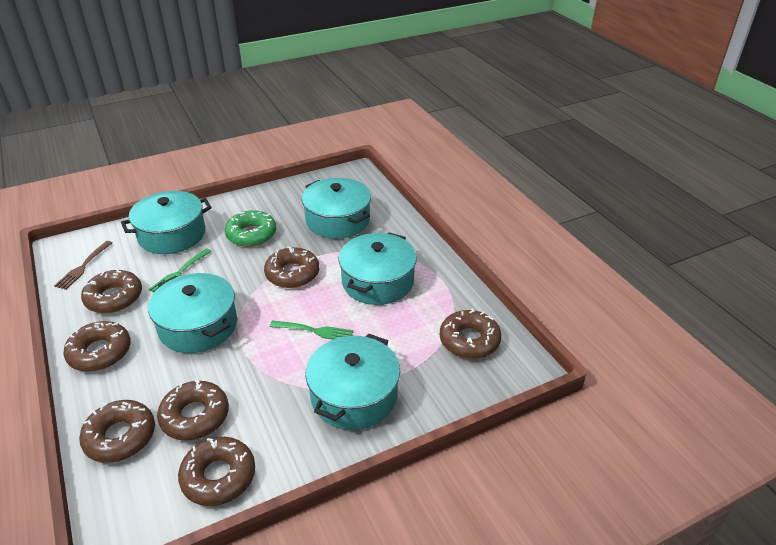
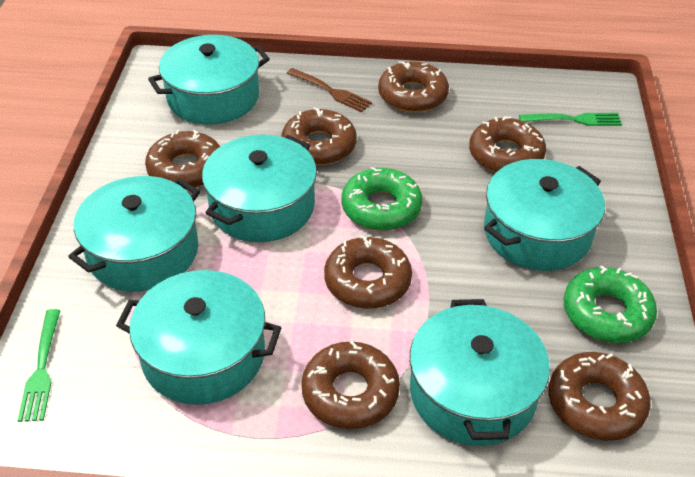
green donut: [225,210,276,247] = 1 -> [341,167,422,231] [564,265,657,343] = 2
turquoise pot: [121,191,212,254] [148,273,237,353] [302,178,371,239] [305,333,400,430] [339,233,417,305] = 5 -> [68,176,200,292] [116,270,281,405] [148,35,270,124] [202,135,317,242] [410,299,550,446] [484,159,605,271] = 6

